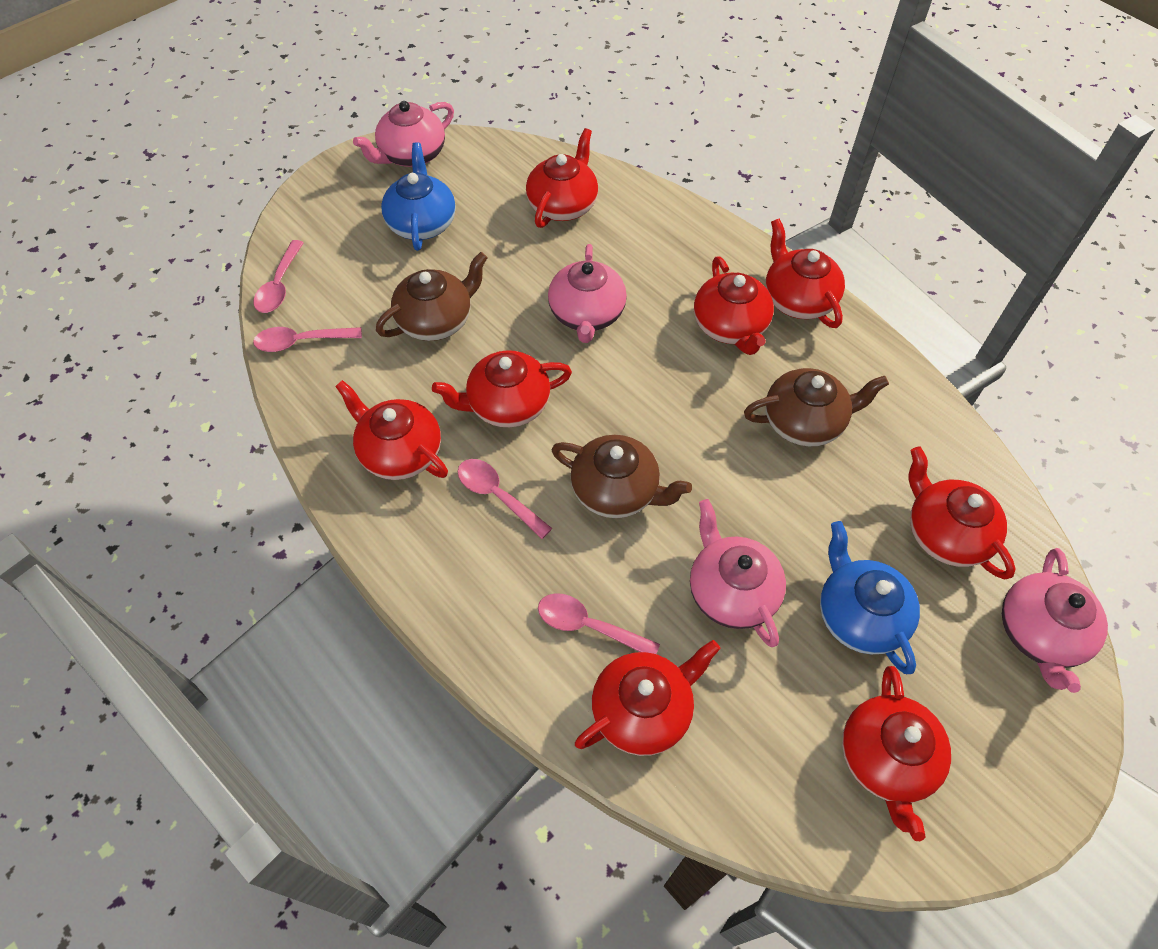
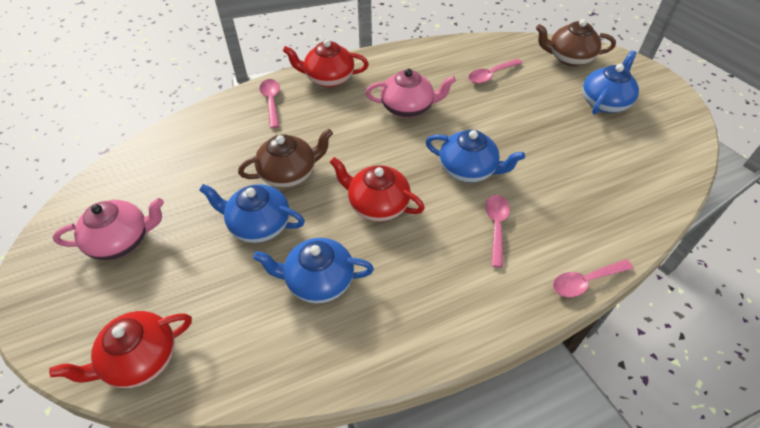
blue teapot: [381,142,456,251] [820,521,920,674] = 2 -> [199,184,305,243] [253,238,374,304] [426,130,525,183] [582,50,639,115] = 4
brown teapot: [376,252,488,341] [551,435,692,518] [744,368,889,446] = 3 -> [238,129,333,188] [536,19,616,66] = 2
pink teapot: [353,101,454,167] [548,244,627,343] [690,499,786,647] [1002,548,1108,693] = 4 -> [53,198,164,260] [365,69,456,118] = 2
red teapot: [335,380,448,480] [432,350,572,427] [526,128,598,228] [575,640,720,756] [694,256,774,355] [766,219,845,328] [842,666,951,841] [908,446,1016,579] = 8 -> [49,311,192,388] [283,39,369,87] [330,157,425,222] = 3

